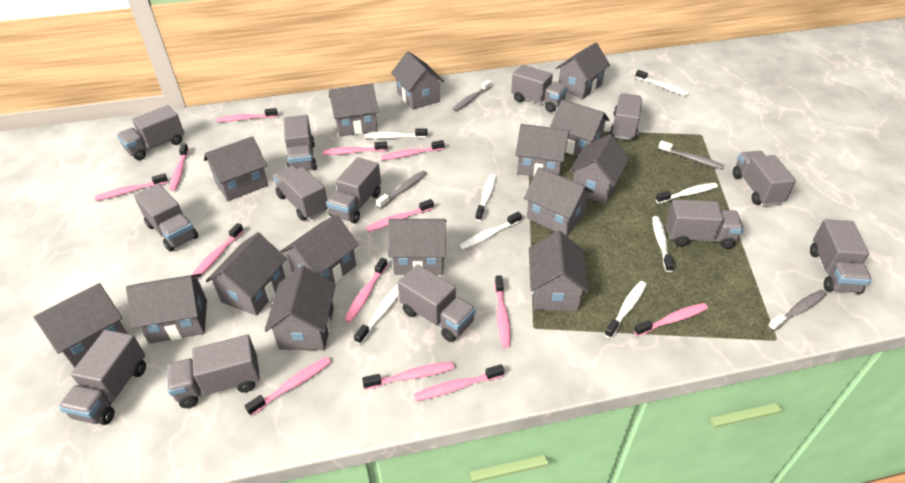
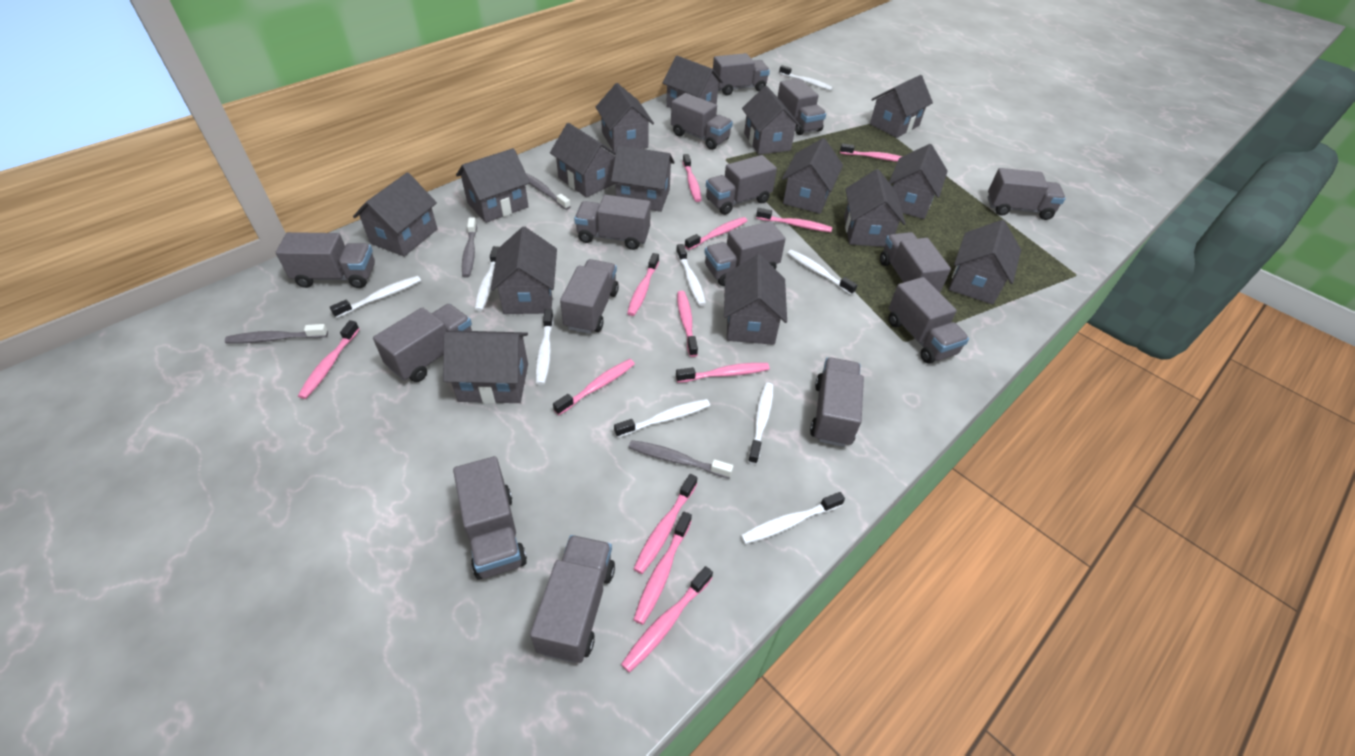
grey truck: [59,330,146,425] [117,105,184,160] [134,184,198,251] [167,335,260,408] [273,165,328,221] [284,115,317,170] [326,157,381,223] [398,264,476,342] [511,65,568,112] [610,93,642,140] [666,200,744,249] [733,151,796,206] [810,219,872,294] = 13 -> [276,232,375,288] [373,304,472,382] [453,456,527,580] [530,535,615,663] [560,259,619,334] [574,195,651,250] [671,93,733,150] [704,221,786,286] [706,155,777,215] [713,53,770,95] [778,78,826,135] [810,357,864,447] [880,232,951,293] [889,277,969,364] [987,168,1065,220] = 15
pink toothbrush: [94,173,168,201] [170,143,189,191] [192,223,244,278] [216,108,278,122] [244,357,331,416] [323,141,387,155] [344,258,387,323] [362,362,454,389] [366,199,434,232] [381,140,445,160] [414,364,504,401] [495,276,510,348] [634,303,708,336] = 13 -> [298,320,360,399] [553,359,635,415] [621,566,713,673] [627,253,659,316] [633,474,697,574] [633,511,692,625] [676,363,770,383] [677,291,698,357] [683,154,701,202] [685,217,747,250] [756,208,832,232] [840,143,902,162] = 12
white toothbrush: [354,284,399,345] [365,128,428,139] [459,212,522,250] [475,174,496,221] [604,281,646,339] [635,70,689,96] [652,216,674,272] [655,183,718,204] = 8 -> [330,276,421,318] [475,246,499,311] [536,309,554,385] [614,399,710,438] [676,244,706,306] [741,492,845,544] [748,383,773,464] [779,65,833,91] [787,250,858,295] = 9

